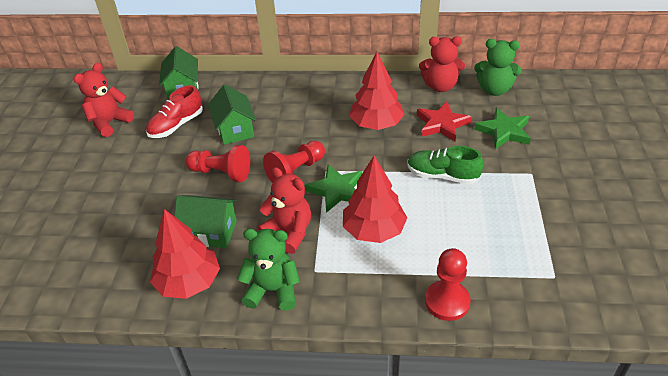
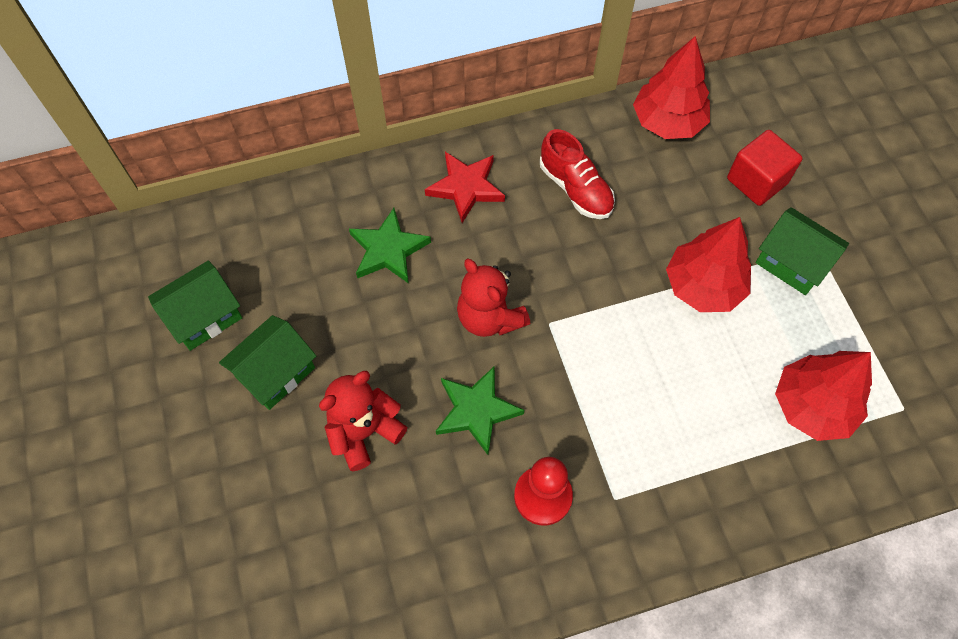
green shoe: [407,146,483,184] = 1 -> none = 0
green teddy bear: [237,229,300,311] [474,39,522,96] = 2 -> none = 0
red cube: none = 0 -> [727,130,802,206] = 1
red pawn: [186,145,250,182] [263,141,325,183] [425,248,470,321] = 3 -> [514,457,573,526] = 1
red teddy bear: [73,63,134,137] [258,167,311,254] [419,37,465,92] = 3 -> [319,371,407,471] [457,258,530,337] = 2

